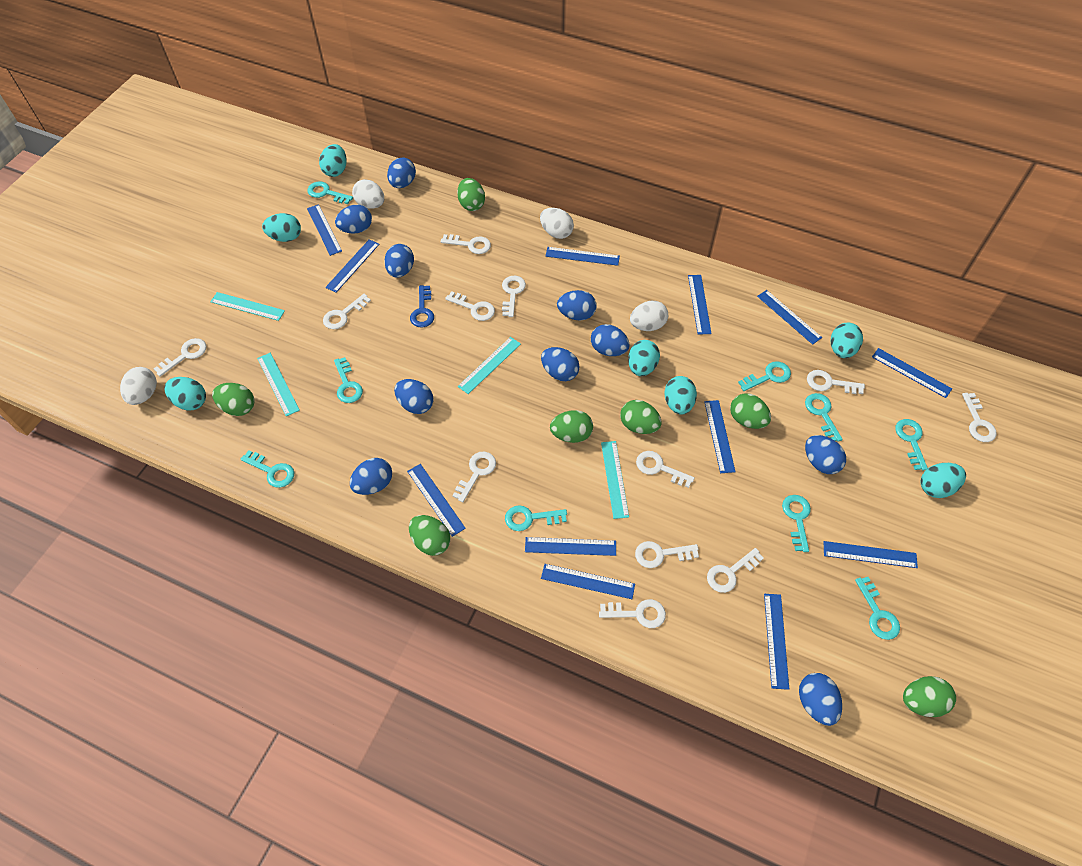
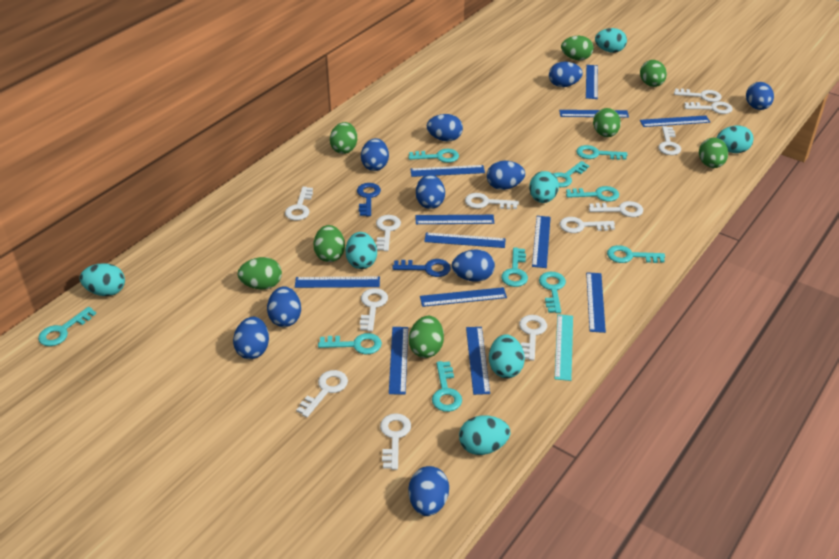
blue key: [410,285,434,328] = 1 -> [357,183,381,216] [392,259,451,277] = 2
green egg: [212,383,255,416] [409,515,450,556] [457,178,485,211] [550,410,593,443] [620,400,662,434] [730,393,771,429] [903,676,956,717] = 7 -> [237,257,282,290] [314,225,345,262] [330,122,357,154] [409,316,444,358] [561,36,593,60] [593,108,621,137] [640,60,667,87] [699,138,728,168] = 8
turquoise key: [240,450,294,488] [307,182,353,204] [334,357,363,403] [505,505,567,531] [738,361,791,391] [782,495,811,552] [805,393,843,442] [855,577,900,640] [895,419,928,471] = 9 -> [38,307,96,346] [318,333,382,354] [408,149,459,163] [432,361,462,412] [501,247,528,287] [539,272,566,313] [553,161,589,187] [566,186,619,202] [576,145,627,160] [607,245,665,263] = 10
turquoise ruler: [210,292,285,321] [257,353,300,416] [458,337,521,394] [601,441,629,519] = 4 -> [555,314,573,381] = 1
white egg: [120,367,157,405] [352,179,384,209] [540,208,574,239] [630,301,668,331] = 4 -> none = 0

